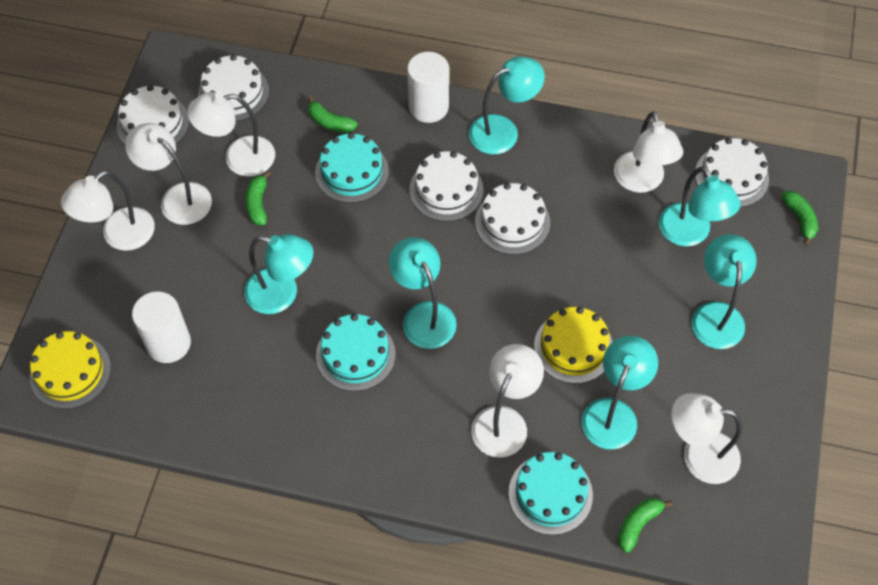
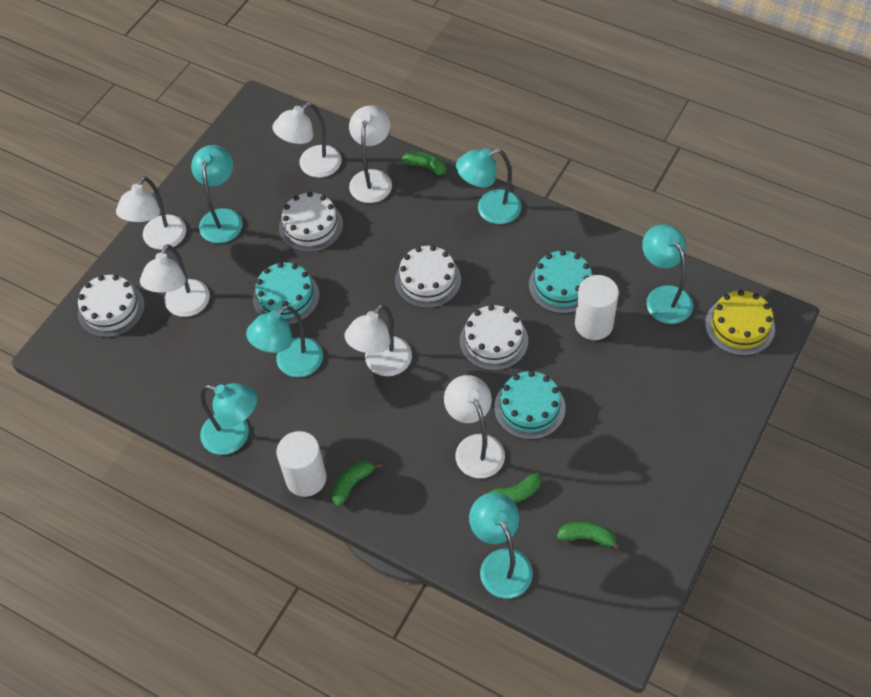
white cake: [117,85,189,144] [198,55,269,121] [409,151,484,222] [475,183,550,255] [695,138,769,207] = 5 -> [78,275,145,338] [279,192,343,252] [395,245,461,308] [460,305,528,370] = 4
yellow cake: [30,331,111,409] [534,307,613,383] = 2 -> [705,290,775,356] = 1

